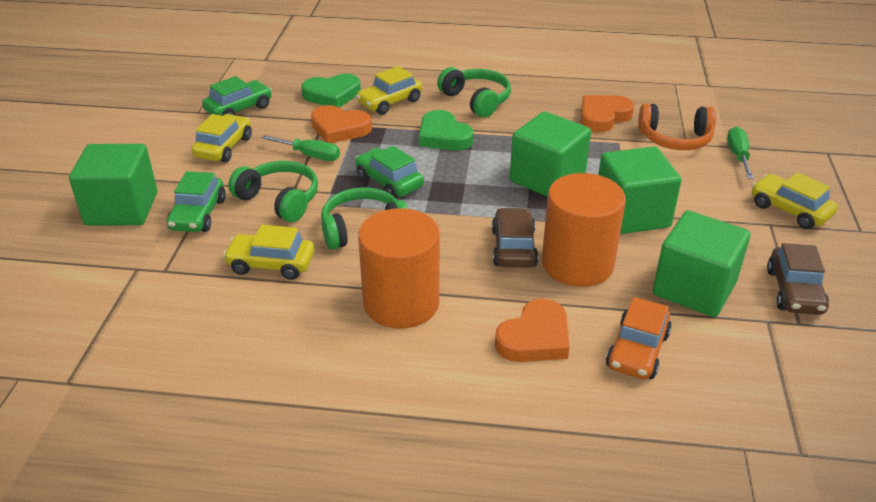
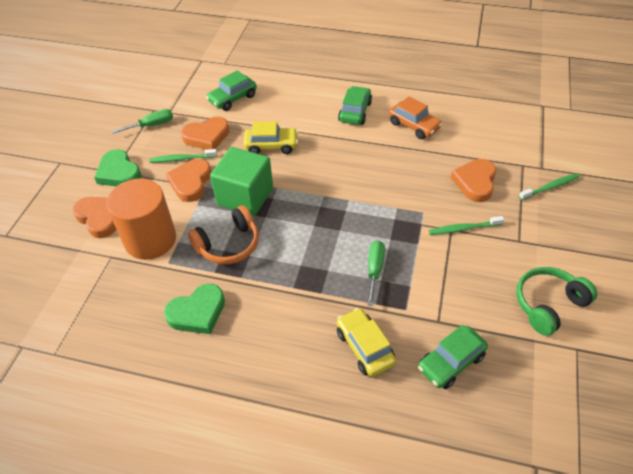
brown car: [492,208,538,268] [767,243,829,315] = 2 -> none = 0
green cube: [69,144,157,226] [510,111,591,197] [598,146,681,234] [653,211,750,317] = 4 -> [210,147,273,216] = 1
green headphones: [228,161,318,222] [321,187,408,250] [437,67,511,118] = 3 -> [516,267,597,336] = 1
green toothbrush: none = 0 -> [149,149,217,163] [429,216,504,235] [519,173,580,200] = 3
orange cylinder: [358,208,440,329] [542,173,626,287] = 2 -> [107,178,176,260] = 1
orange heart: [311,105,372,143] [495,298,570,362] [581,95,634,132] = 3 -> [72,197,116,238] [166,159,211,202] [181,117,229,150] [451,159,497,202] = 4
yellow car: [191,114,252,162] [223,225,314,280] [356,66,422,115] [752,172,838,229] = 4 -> [243,121,298,154] [337,308,396,377] = 2

